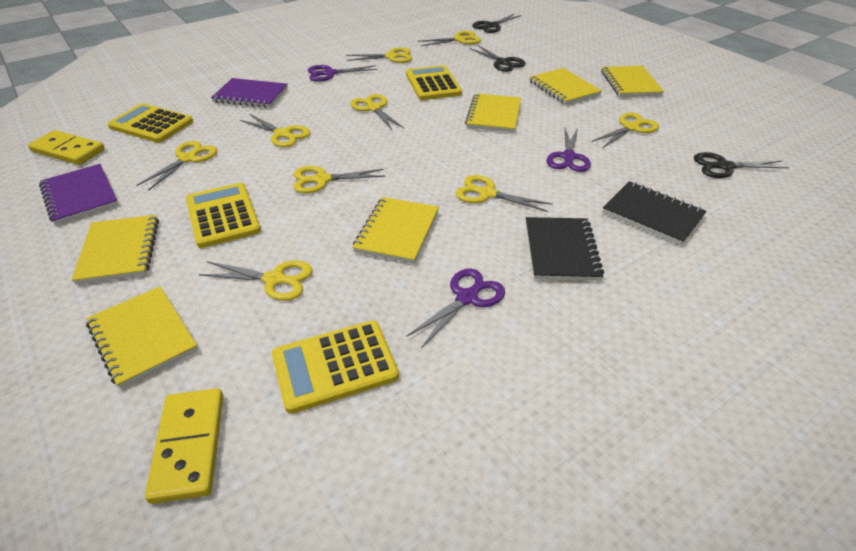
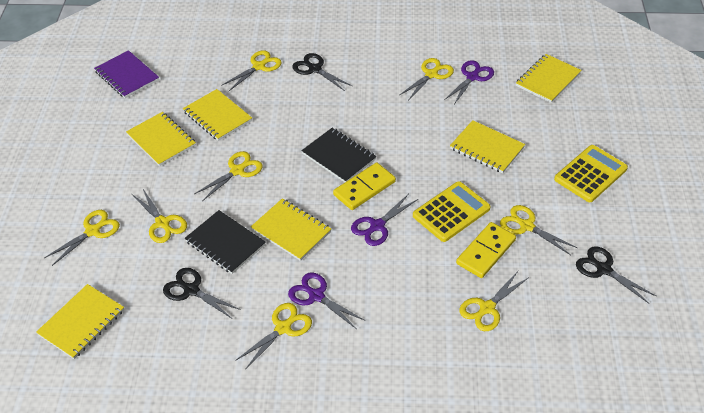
purple notebook: [39,164,118,225] [211,78,288,108] = 2 -> [94,50,159,98] = 1
yellow calculator: [108,103,193,143] [186,183,261,248] [272,320,399,414] [406,65,462,100] = 4 -> [413,181,491,242] [554,145,628,202] = 2
yellow scissors: [136,141,217,191] [199,261,312,301] [240,114,310,147] [294,166,385,193] [346,48,412,63] [351,94,404,131] [418,31,481,46] [456,175,552,212] [592,113,659,148] = 9 -> [44,210,120,266] [132,189,187,243] [194,151,263,201] [221,50,282,91] [235,303,312,370] [400,58,454,101] [459,271,529,331] [500,205,578,255] = 8

